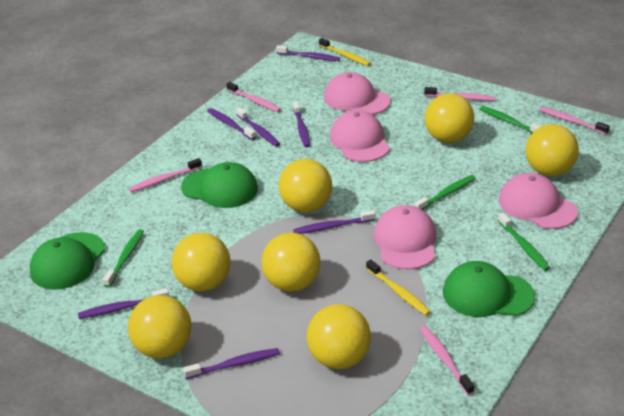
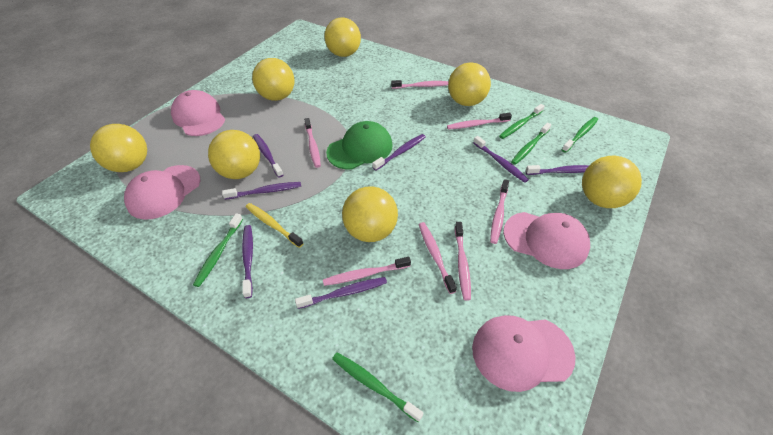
green cap: [30,232,105,290] [181,162,258,208] [443,261,535,317] = 3 -> [326,121,393,170] = 1
green toothbrush: [103,229,144,287] [414,175,476,210] [480,106,541,133] [498,213,550,271] = 4 -> [193,213,243,287] [332,353,423,422] [499,104,545,139] [511,122,551,165] [562,117,598,153] = 5
pink toothbrush: [129,158,202,192] [226,82,281,112] [420,326,474,395] [424,87,496,101] [540,107,610,135] = 5 -> [304,118,321,168] [323,257,411,286] [391,80,449,89] [419,222,457,294] [447,113,512,130] [455,222,471,301] [490,179,509,244] = 7
yellow toothbrush: [319,38,371,66] [366,259,431,316] = 2 -> [246,203,304,248] = 1

